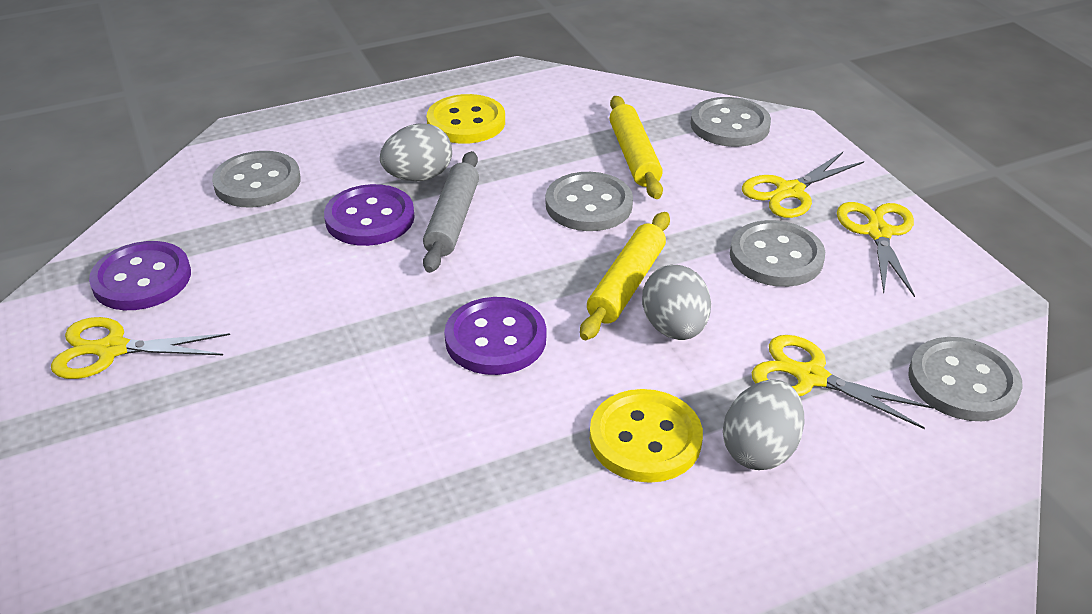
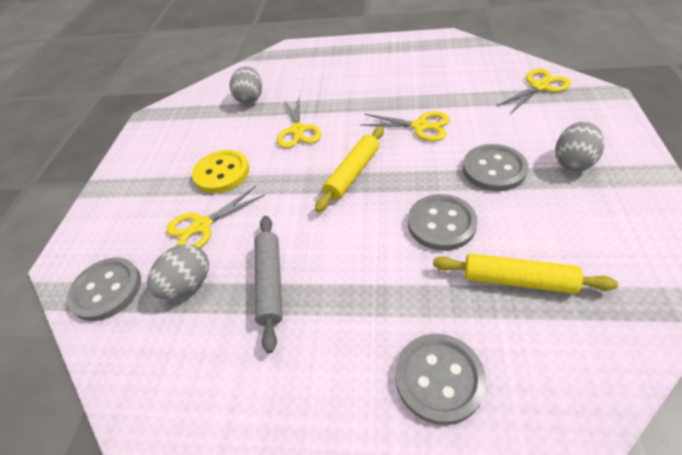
grey button: [212,151,301,208] [546,172,633,231] [691,97,771,147] [730,220,825,287] [908,337,1023,421] = 5 -> [67,258,141,321] [395,334,486,425] [408,194,478,251] [463,144,528,191] = 4
purple button: [89,241,191,310] [324,184,415,246] [444,297,546,375] = 3 -> none = 0
yellow button: [426,94,505,144] [590,389,703,483] = 2 -> [192,150,249,193] = 1

